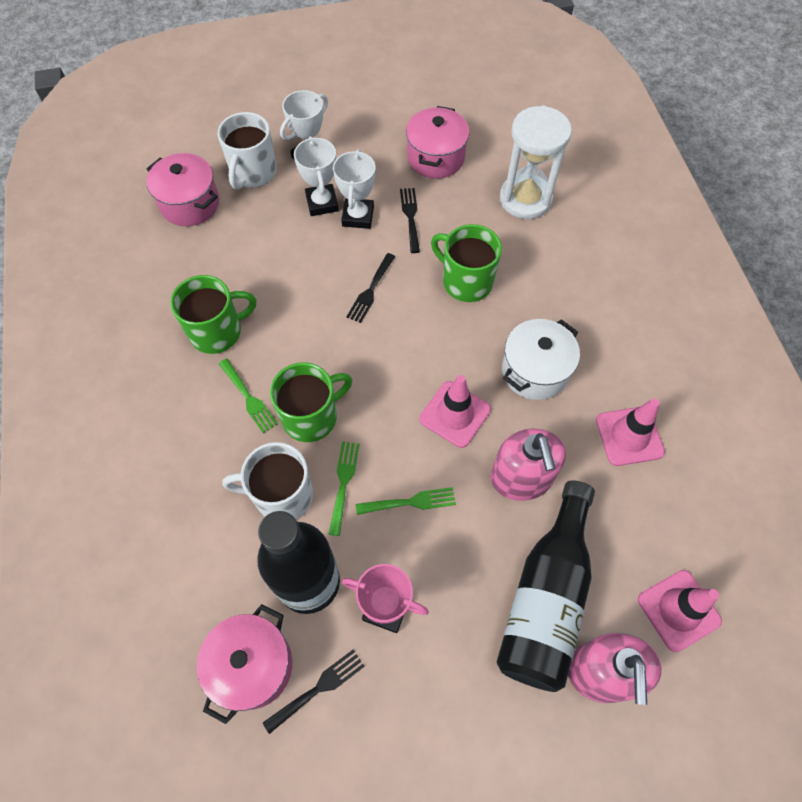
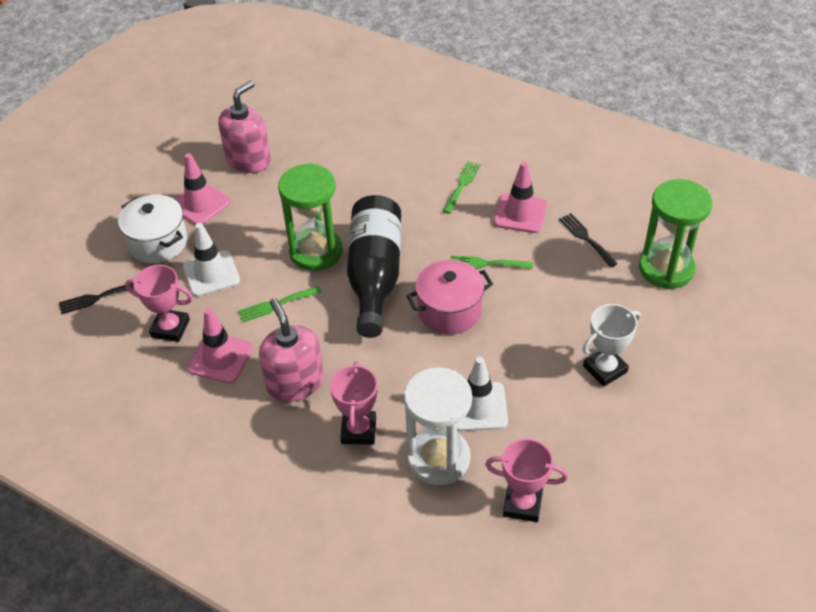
black bottle: [257,511,340,614] [496,481,595,692] = 2 -> [347,195,401,338] = 1
black fork: [263,649,365,734] [346,253,395,323] [400,188,420,253] = 3 -> [59,283,134,314] [559,213,618,267] = 2
green hourglass: none = 0 -> [278,163,342,271] [639,179,712,289] = 2
green mug: [170,275,256,354] [270,362,352,442] [431,224,502,302] = 3 -> none = 0
pink pot: [146,153,219,226] [197,604,292,724] [406,106,470,179] = 3 -> [406,260,493,334] = 1
pink trophy: [342,564,429,633] = 1 -> [125,265,193,342] [330,361,378,445] [485,439,568,522] = 3
white mug: [217,112,277,190] [223,442,313,519] = 2 -> none = 0
white traffic cone: none = 0 -> [183,223,240,297] [457,357,508,431] = 2
white trophy: [280,90,328,160] [294,136,339,216] [333,149,375,229] = 3 -> [582,304,641,387] = 1

